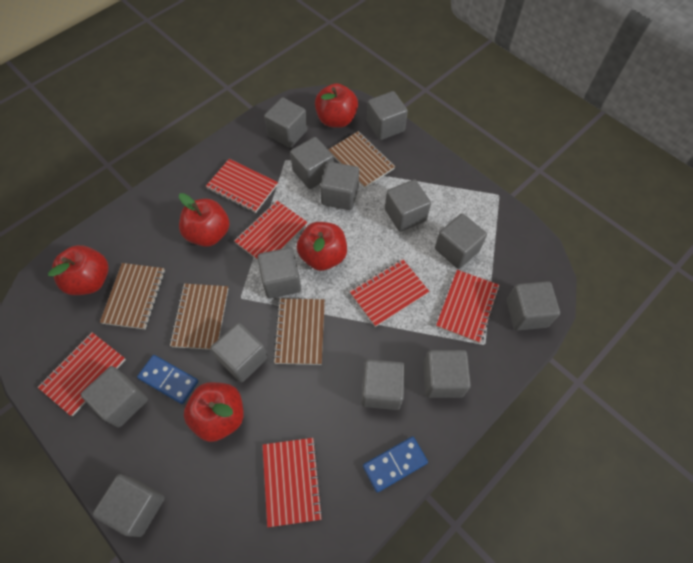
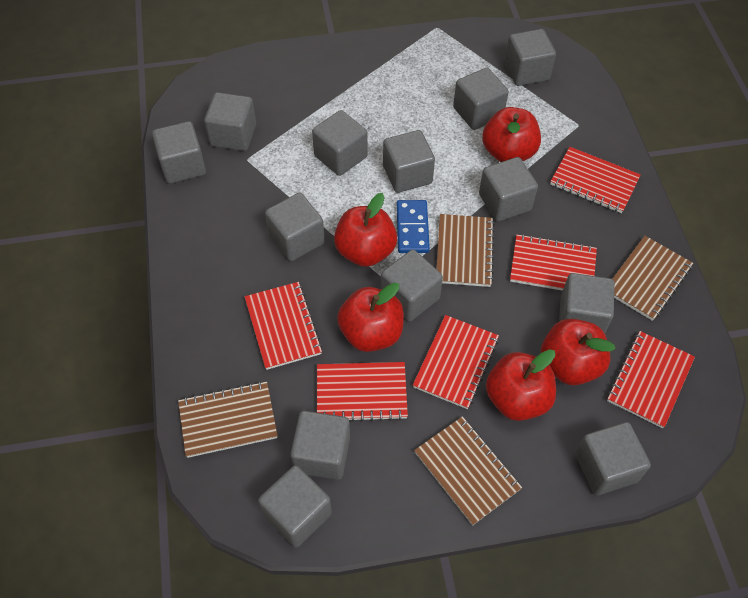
blue domino: [137,355,198,404] [363,436,428,493] = 2 -> [397,200,430,253] = 1

